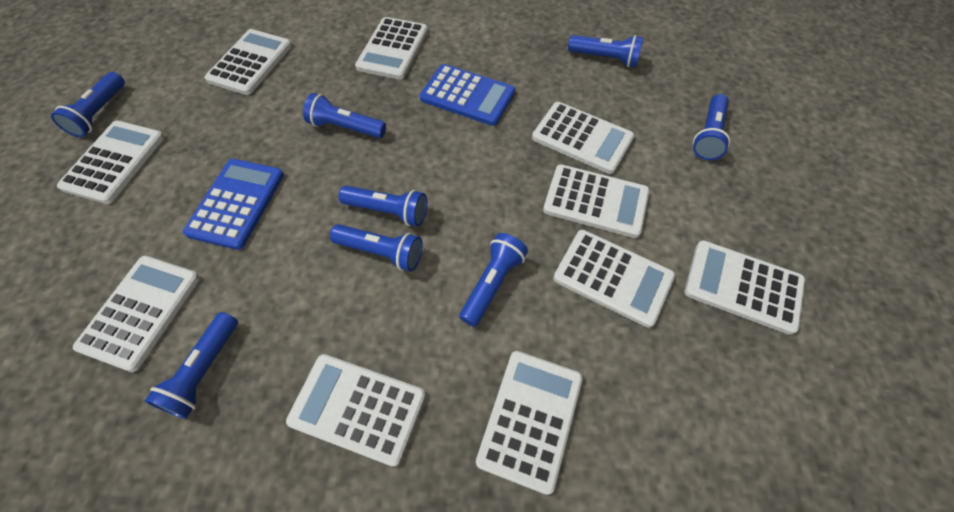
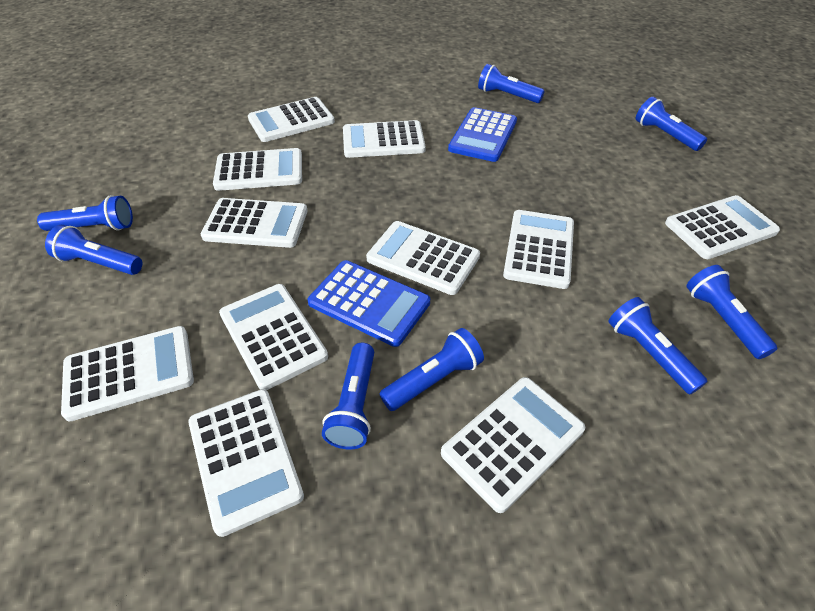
white calculator: [57,121,164,204] [73,256,200,372] [204,29,292,95] [286,354,426,467] [355,17,428,80] [476,351,583,495] [532,102,634,174] [543,164,650,238] [554,230,675,328] [684,240,805,335] = 10 -> [61,326,194,422] [188,389,304,537] [201,198,308,248] [213,148,302,191] [219,284,328,390] [248,97,335,142] [343,120,426,158] [366,221,480,295] [441,377,585,513] [503,210,574,289] [665,195,780,259] = 11

